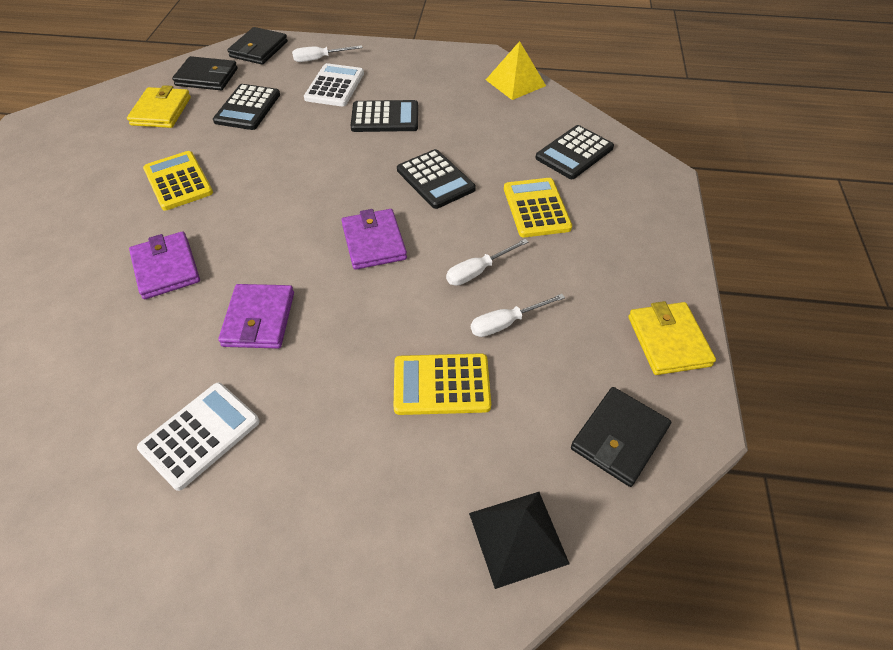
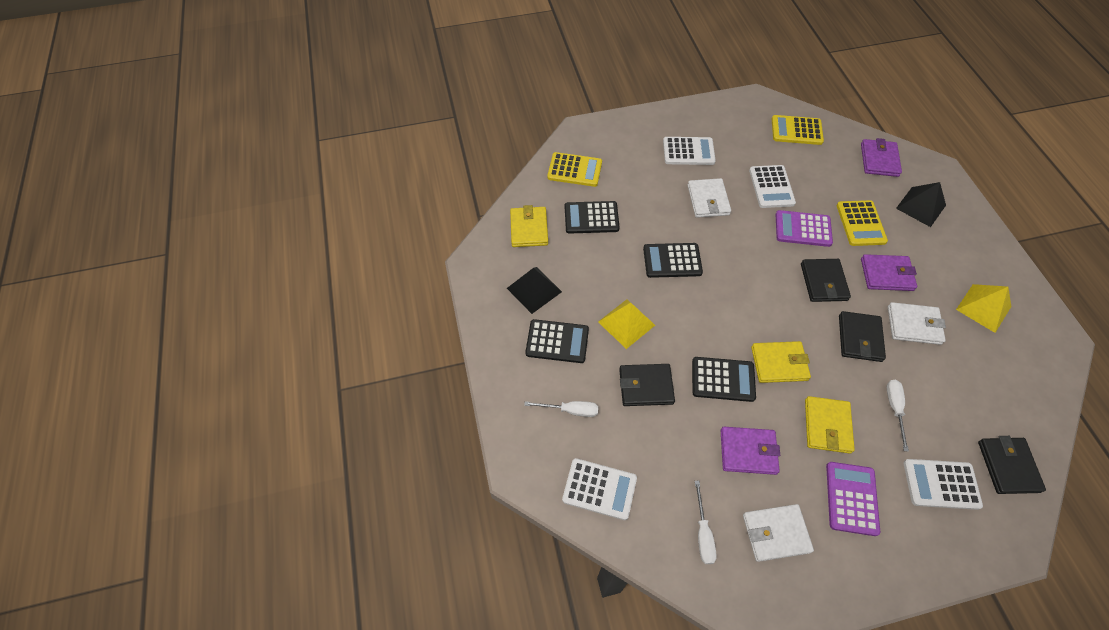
black pyramid: [469,492,570,589] = 1 -> [507,267,562,314] [896,182,946,227] = 2
black wallet: [172,56,238,90] [228,27,288,65] [571,387,671,487] = 3 -> [619,364,675,406] [801,259,851,302] [839,311,886,362] [978,436,1046,494] = 4
purple calculator: none = 0 -> [776,210,833,247] [826,462,880,536] = 2
white calculator: [137,383,260,491] [304,63,364,106] = 2 -> [562,458,637,520] [663,137,716,165] [749,165,796,208] [904,459,983,510] = 4
white wallet: none = 0 -> [688,178,731,218] [743,504,814,562] [888,302,946,345] = 3
yellow pyramid: [486,41,546,100] = 1 -> [598,299,655,349] [956,284,1011,333] = 2
yellow wallet: [127,85,191,128] [629,301,716,375] = 2 -> [510,205,548,247] [751,341,811,383] [805,396,855,454] = 3

